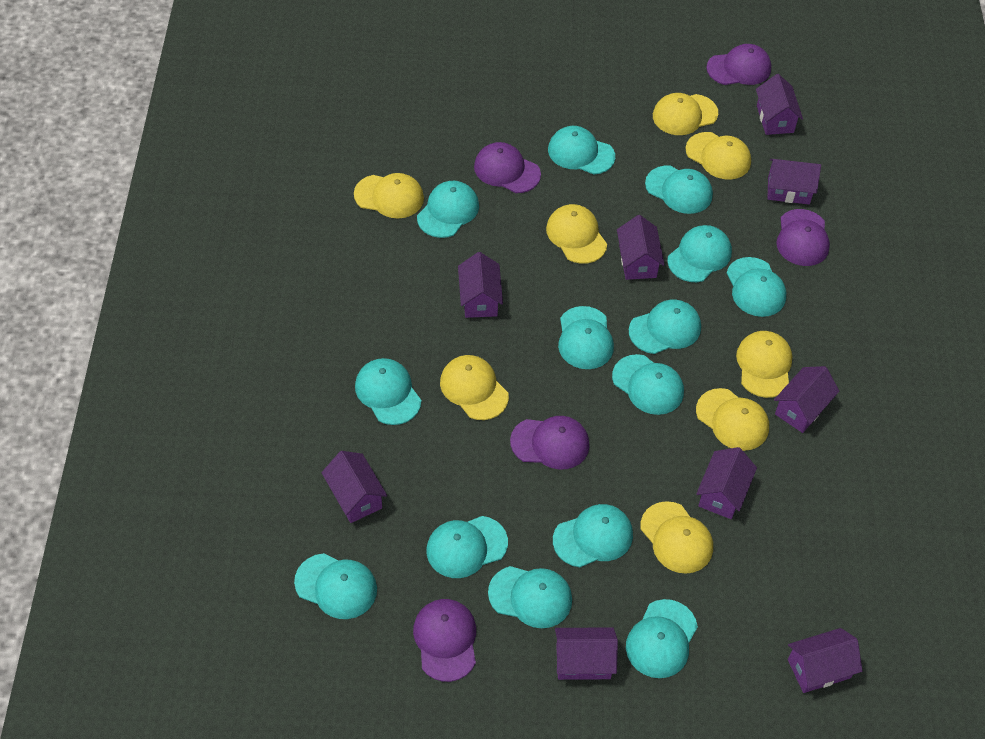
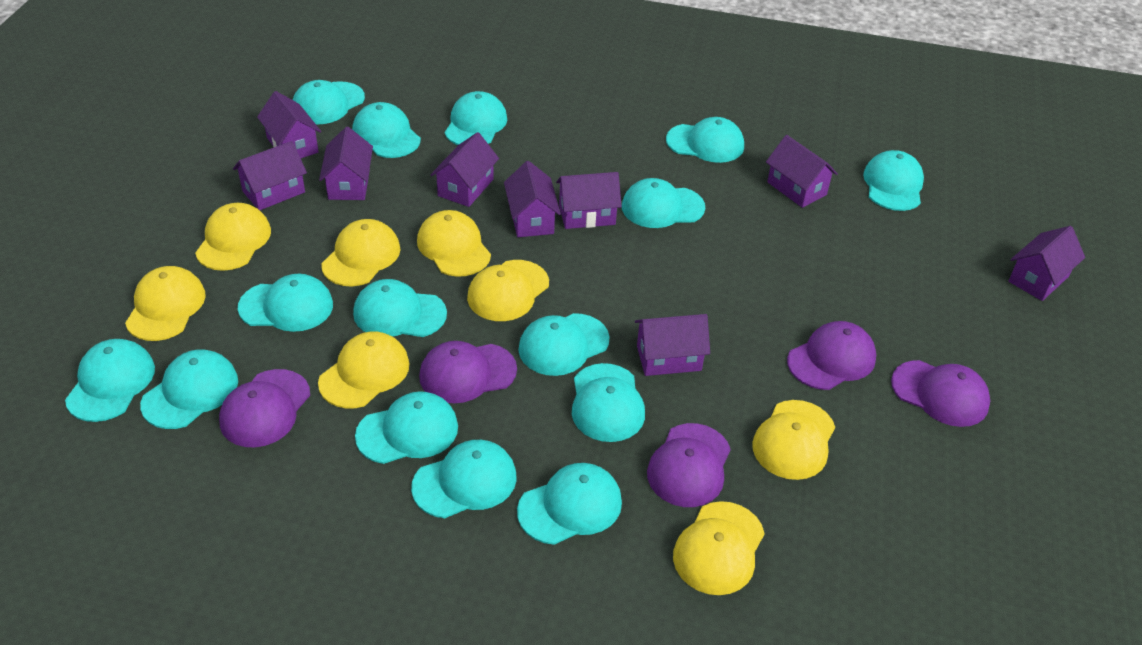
turquoise cap: [294,553,377,619] [355,358,421,425] [417,181,479,238] [426,516,508,578] [488,566,572,628] [548,126,615,175] [553,504,633,567] [558,306,614,369] [612,354,684,415] [626,599,698,678] [629,300,701,354] [645,166,713,214] [667,225,732,282] [727,257,786,317] = 14 -> [65,339,155,422] [140,349,238,429] [238,274,333,332] [293,80,365,124] [352,102,421,158] [353,279,447,337] [355,391,458,464] [411,440,517,518] [445,91,507,145] [517,463,622,545] [518,313,610,376] [572,363,645,442] [622,178,705,228] [666,117,744,163] [863,150,924,211] = 15

